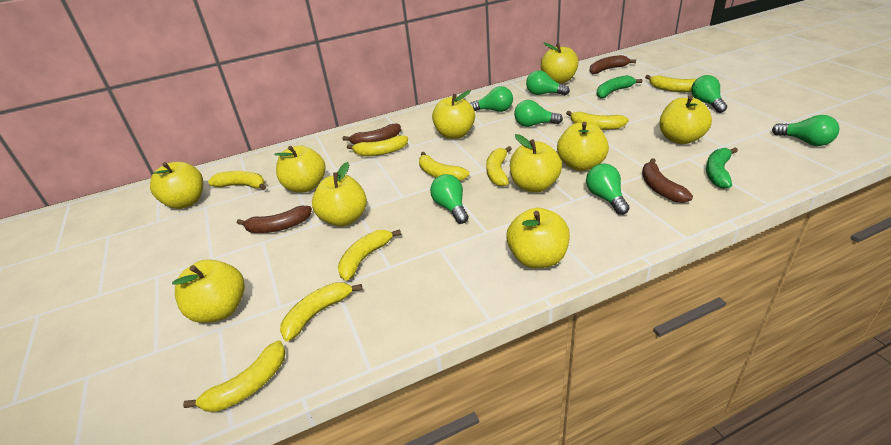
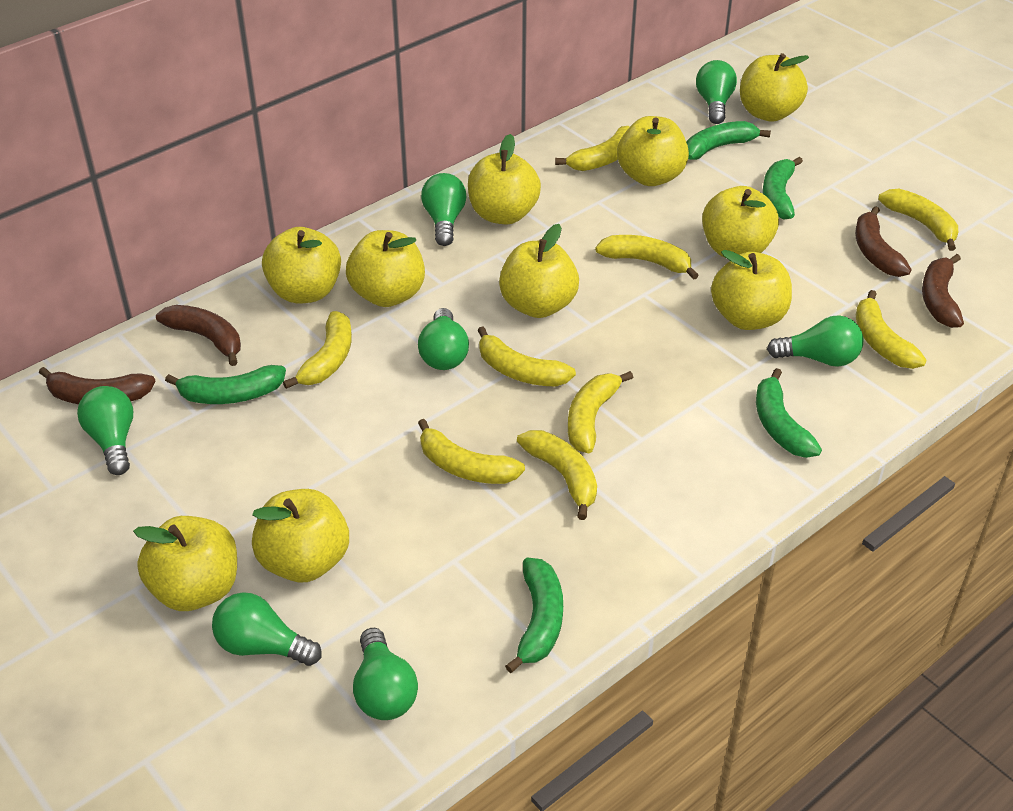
green banana: [597,75,642,99] [706,148,738,189] = 2 -> [165,365,286,404] [505,558,563,673] [686,121,771,160] [756,368,822,458] [762,157,803,219] = 5

